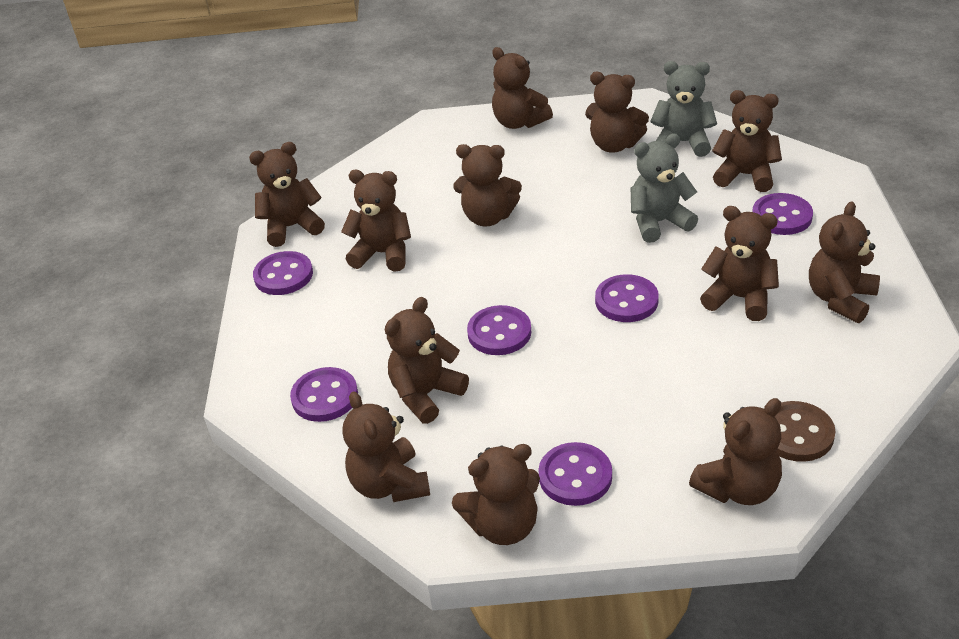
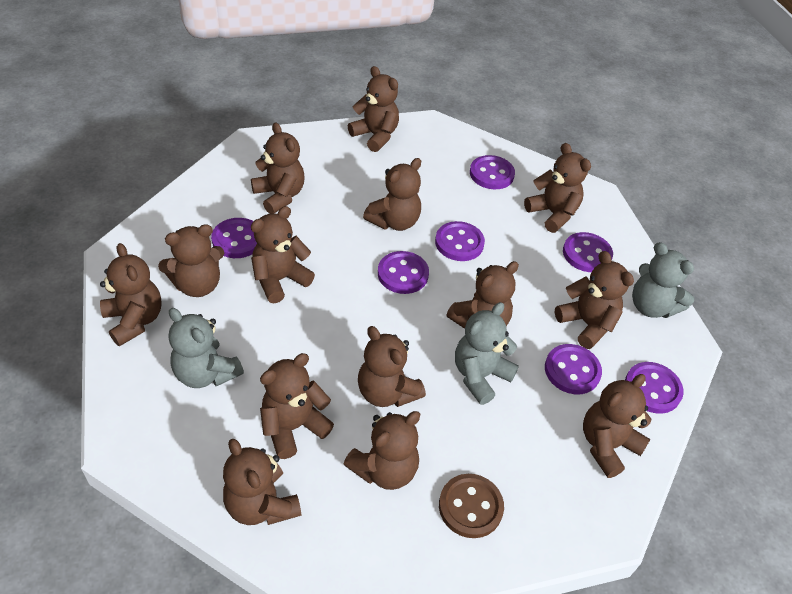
brown teddy bear: [249,142,325,247] [341,170,411,272] [342,391,430,502] [385,297,469,424] [452,444,540,545] [453,144,522,226] [492,47,553,129] [585,72,649,153] [689,398,782,505] [700,206,779,321] [712,90,782,192] [809,201,880,323] = 12 -> [100,243,162,347] [158,224,224,297] [223,438,301,525] [251,122,305,214] [251,206,315,303] [260,353,334,459] [344,411,420,490] [348,66,399,152] [358,326,426,407] [363,158,421,231] [446,261,519,329] [524,143,591,233] [554,251,634,349] [583,374,652,478] = 14
grey teddy bear: [631,134,698,243] [650,61,717,157] = 2 -> [169,308,244,388] [455,302,519,405] [632,242,694,318] = 3
purple button: [253,251,313,295] [290,367,358,422] [467,305,531,355] [538,442,612,506] [595,274,659,322] [752,193,813,235] = 6 -> [211,218,257,258] [378,251,429,294] [435,221,485,261] [470,155,515,189] [545,344,602,394] [563,232,613,272] [625,362,684,414] = 7

